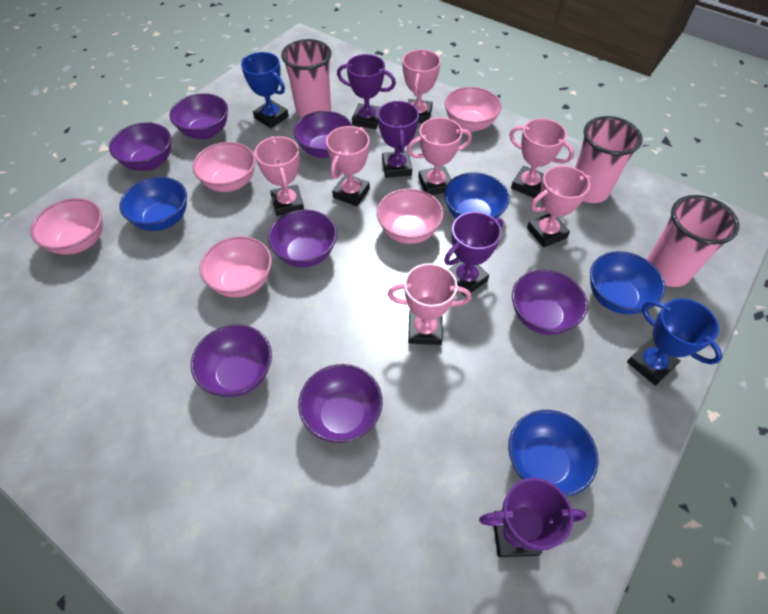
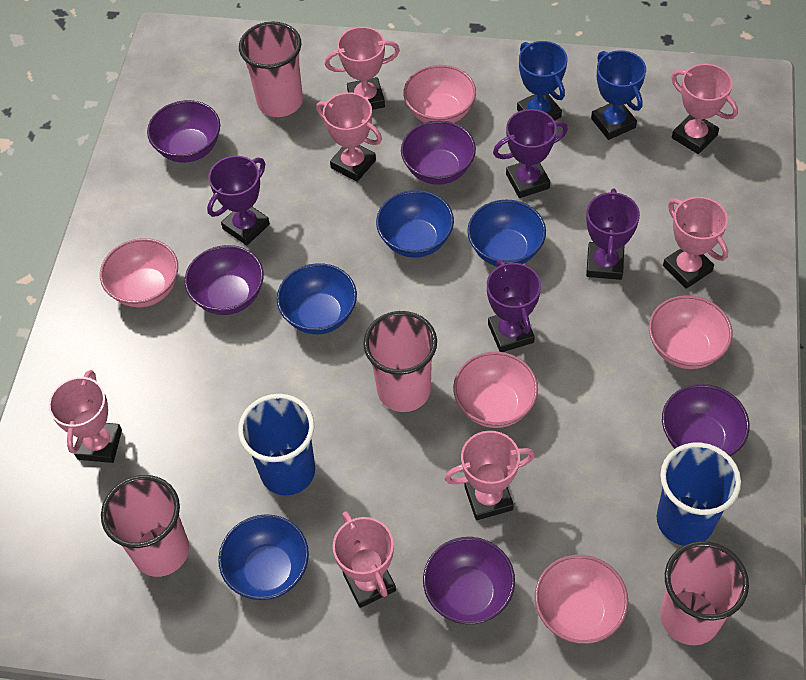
blue cup: none = 0 -> [238,394,315,495] [657,442,741,546] = 2
pink cup: [281,39,332,118] [575,116,643,203] [647,195,739,287] = 3 -> [101,475,189,577] [239,22,303,117] [363,311,437,412] [660,541,749,645] = 4
purple bowl: [109,123,171,171] [169,93,228,139] [191,324,272,397] [268,209,337,267] [294,111,352,158] [298,364,383,443] [512,270,588,335] = 7 -> [147,100,220,163] [185,245,264,315] [401,121,476,185] [423,537,515,624] [662,384,749,456] = 5

